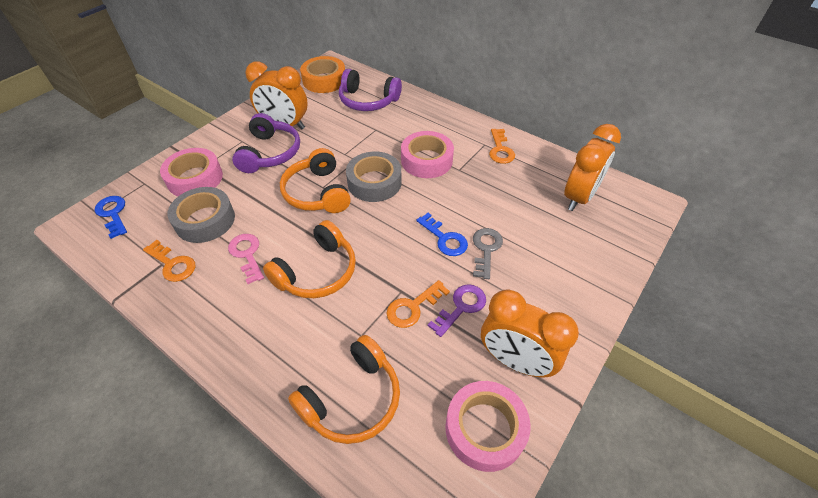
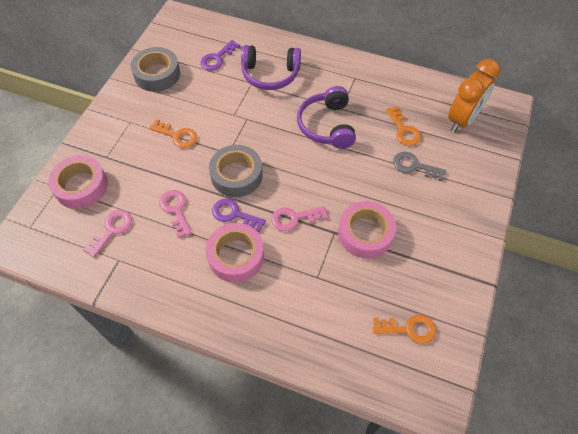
blue key: [95,196,127,239] [417,213,468,256] = 2 -> none = 0
orange clock: [245,61,308,129] [481,289,579,377] [564,124,621,211] = 3 -> [448,59,500,132] = 1
orange headphones: [263,220,356,298] [280,148,351,213] [288,335,400,444] = 3 -> none = 0
orange tape: [300,56,345,93] = 1 -> none = 0
pink key: [228,234,264,284] = 1 -> [83,210,132,258] [159,190,192,238] [271,206,328,231] = 3
purple key: [428,284,486,337] = 1 -> [201,40,240,70] [212,199,266,232] = 2

